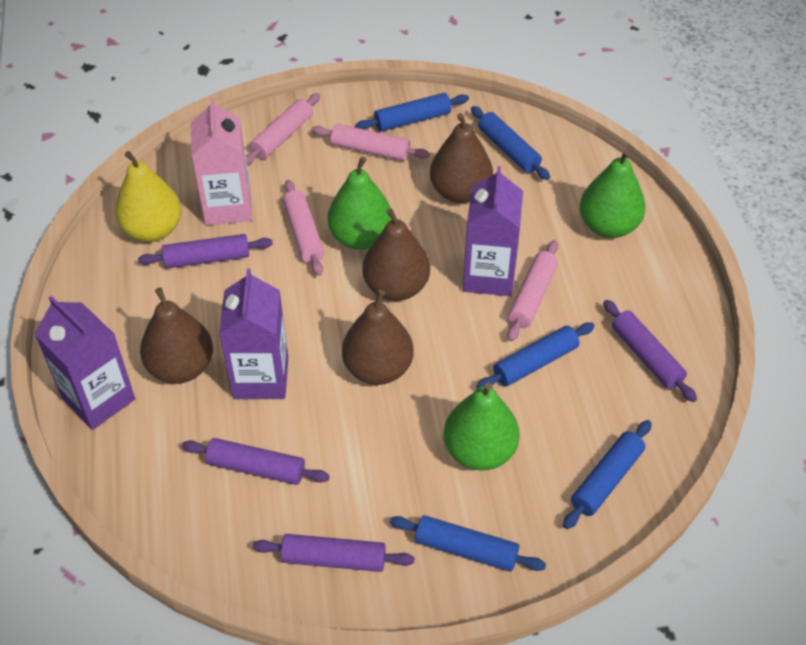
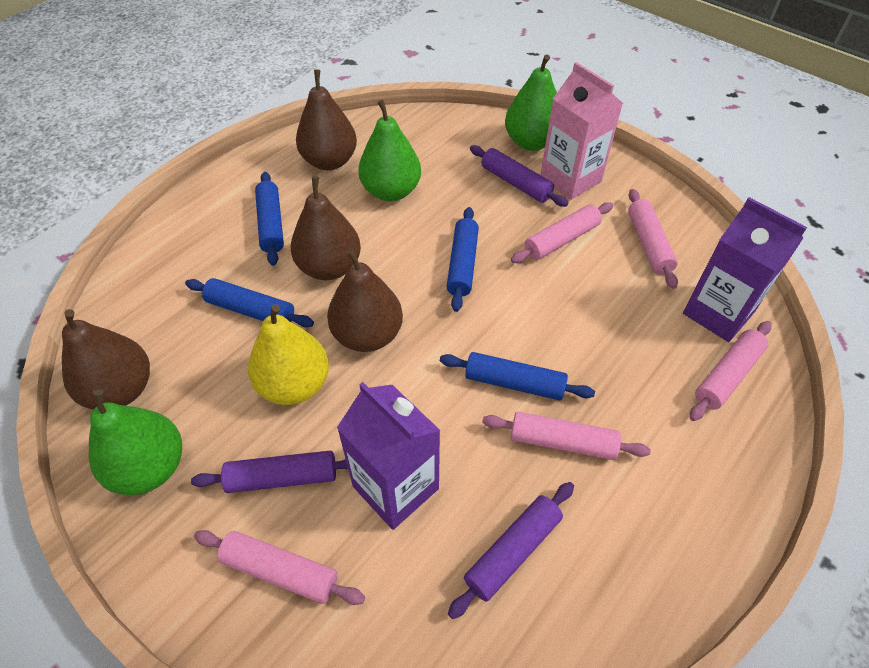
blue rolling pin: [355,93,469,131] [390,515,546,572] [471,106,550,180] [476,322,595,388] [563,420,652,529] = 5 -> [185,278,314,327] [255,172,284,266] [440,352,595,400] [446,207,479,312] = 4
pink rolling pin: [245,93,320,165] [283,180,324,276] [311,124,430,161] [507,240,558,341] = 4 -> [194,530,365,605] [482,412,651,460] [511,202,613,263] [628,189,678,289] [689,321,772,421] = 5
purple carton: [34,296,135,430] [219,268,288,399] [463,166,523,296] = 3 -> [337,382,441,530] [683,197,807,342] = 2
purple rolling pin: [138,234,273,268] [182,438,330,485] [253,534,414,572] [603,300,697,402] = 4 -> [191,450,348,493] [448,482,574,619] [470,145,568,207] = 3

